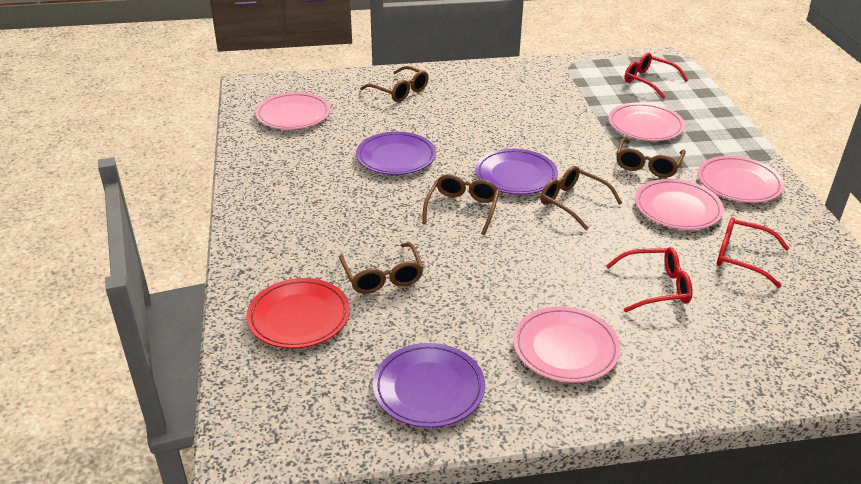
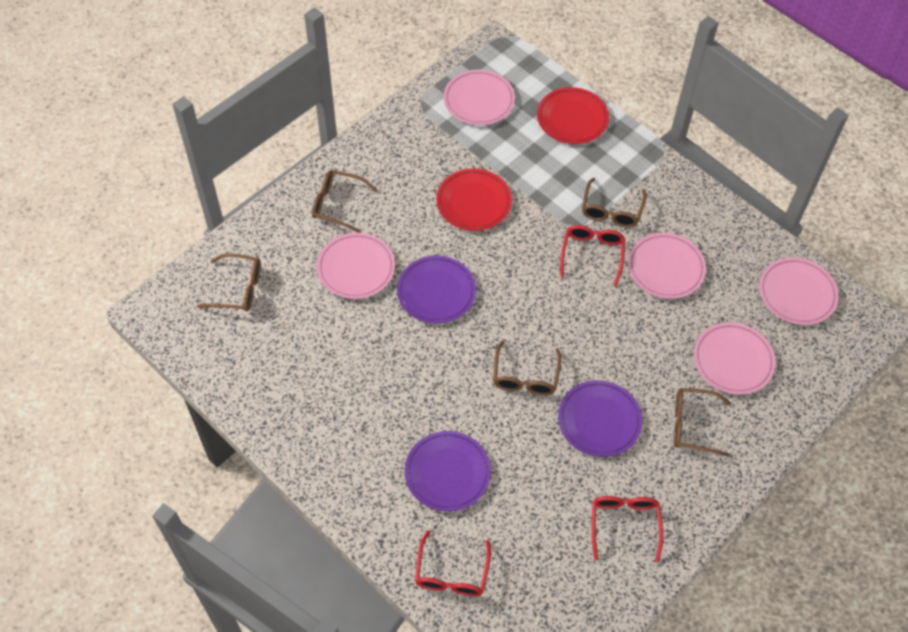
red plate: [247,278,350,349] = 1 -> [436,169,512,231] [537,87,609,144] = 2

